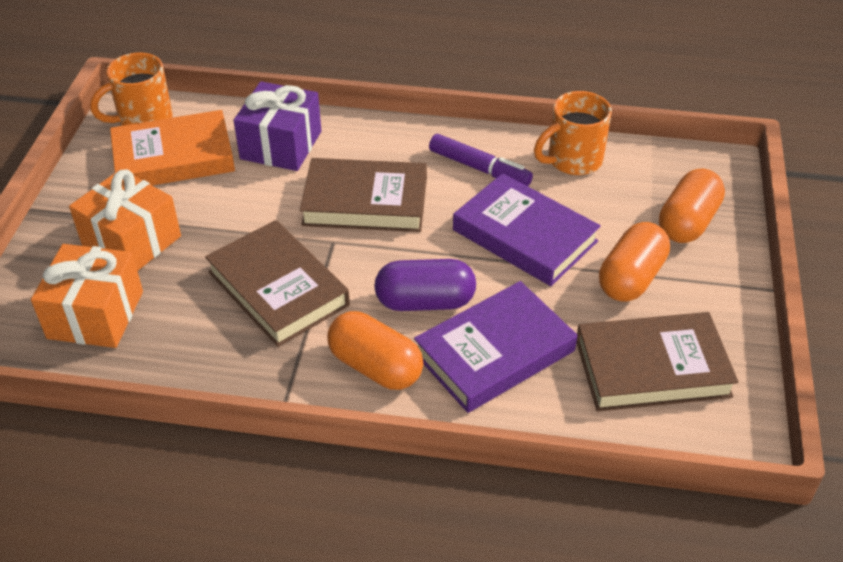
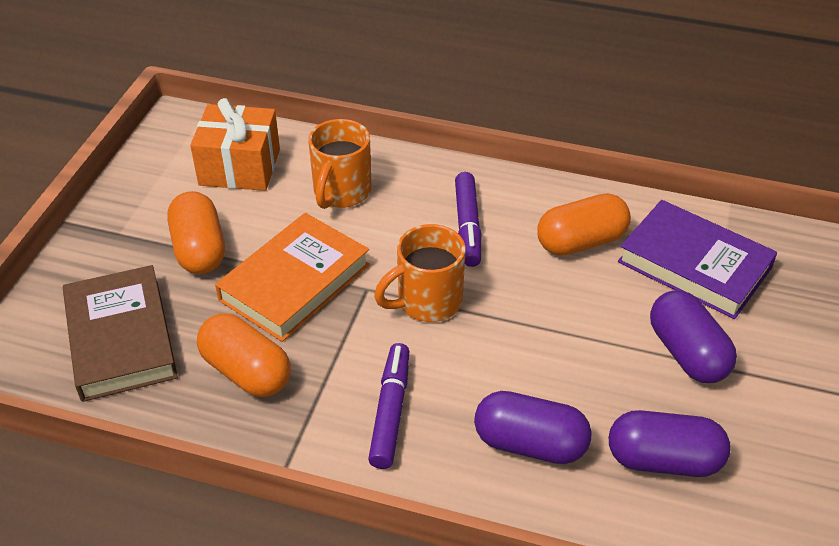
brown book: [205,220,350,347] [300,158,427,232] [576,312,738,411] = 3 -> [63,265,178,402] = 1
orange gift: [31,244,143,348] [69,169,181,271] = 2 -> [190,98,280,191] = 1
purple book: [414,281,577,413] [453,173,601,286] = 2 -> [618,200,777,319] = 1
purple capsule: [374,259,476,311] = 1 -> [474,391,592,464] [609,410,731,477] [650,290,737,383] = 3
purple gift: [234,81,321,171] = 1 -> none = 0
purple marker: [429,134,533,186] = 1 -> [368,343,409,469] [455,172,481,267] = 2

